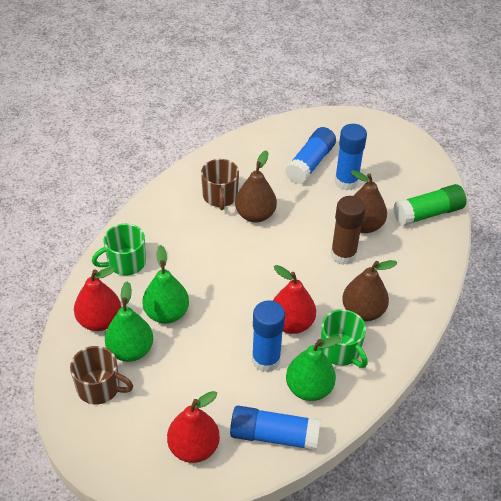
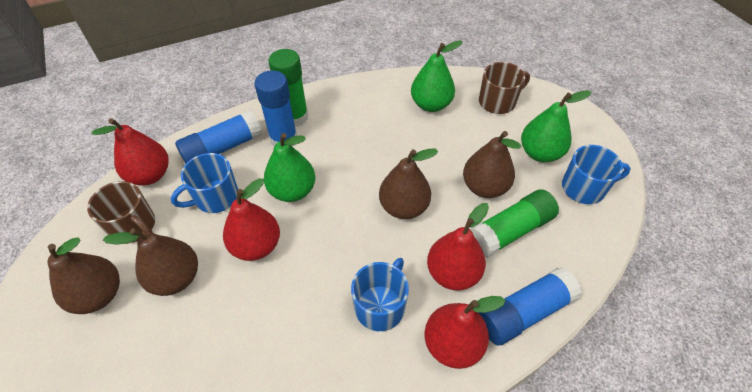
blue glue stick: [230,406,321,451] [252,300,285,372] [285,127,336,184] [335,124,367,190] = 4 -> [175,110,262,164] [255,70,297,146] [479,267,582,346] = 3
blue mug: none = 0 -> [171,153,238,213] [351,258,409,331] [562,145,631,204] = 3
brown glue stick: [331,196,366,265] = 1 -> none = 0
brown pear: [235,150,277,223] [342,260,397,321] [351,170,387,233] = 3 -> [47,238,120,314] [103,228,198,296] [379,149,438,219] [463,131,521,198] = 4
green glue stick: [393,184,467,226] = 1 -> [269,49,308,127] [470,189,559,258] = 2
green mug: [92,224,146,276] [321,309,368,368] = 2 -> none = 0
red pear: [74,267,121,331] [167,391,220,463] [273,265,316,334] = 3 -> [92,118,169,185] [223,178,280,261] [424,296,506,369] [427,203,489,291] = 4

